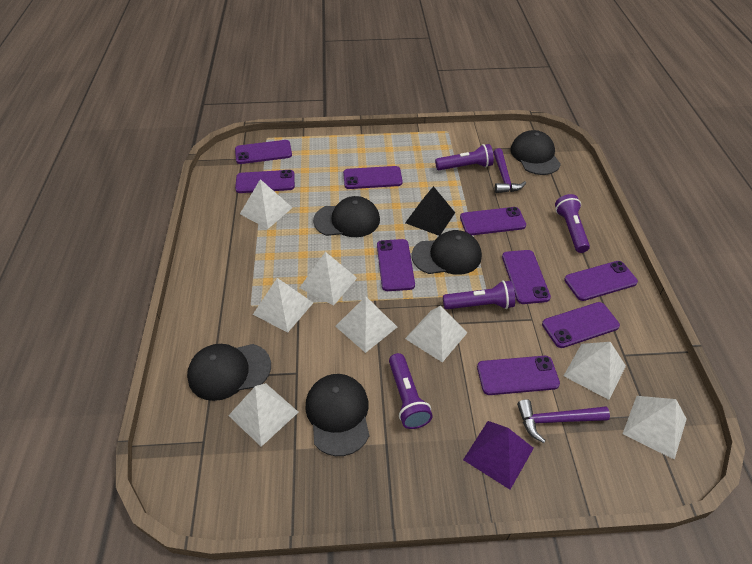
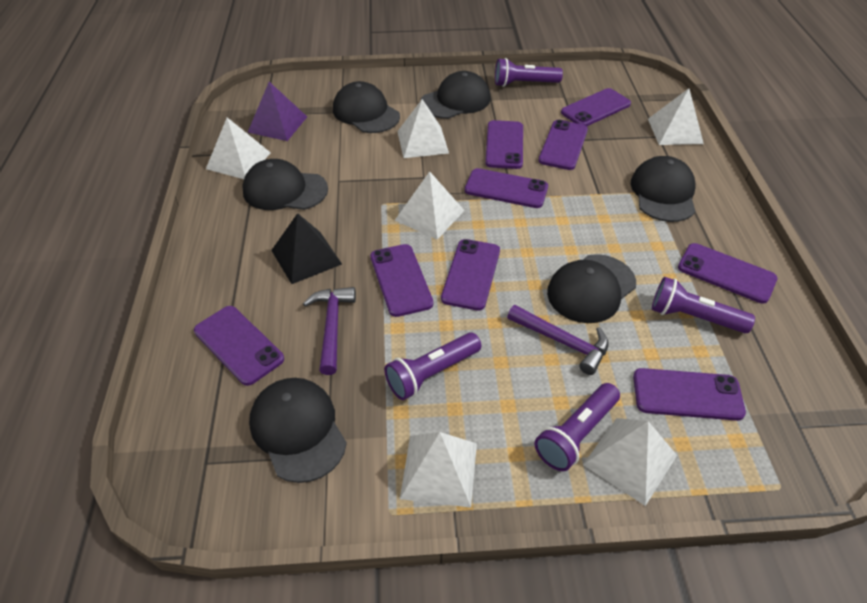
black cap: [187,344,271,401] [305,374,369,456] [313,196,380,237] [412,230,482,275] [510,130,561,175] = 5 -> [242,159,328,210] [249,378,347,483] [333,81,400,133] [421,71,491,119] [547,254,636,323] [631,156,695,222] = 6
white pyramid: [228,383,298,447] [240,179,293,229] [253,278,313,333] [299,252,357,305] [335,296,397,353] [405,306,467,362] [564,342,626,400] [623,396,687,460] = 8 -> [206,117,271,179] [395,171,465,240] [397,99,449,158] [400,432,477,507] [583,418,677,506] [648,88,704,145] = 6

